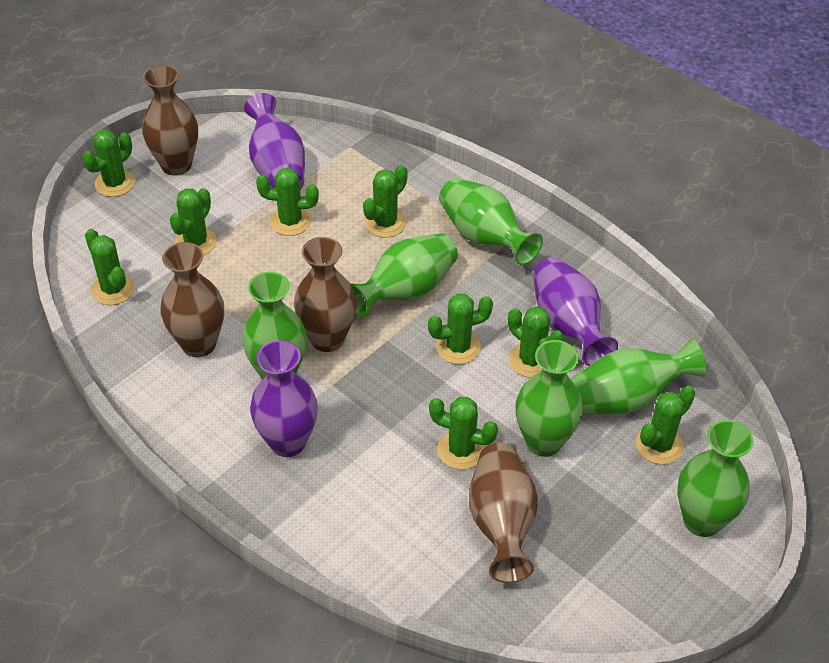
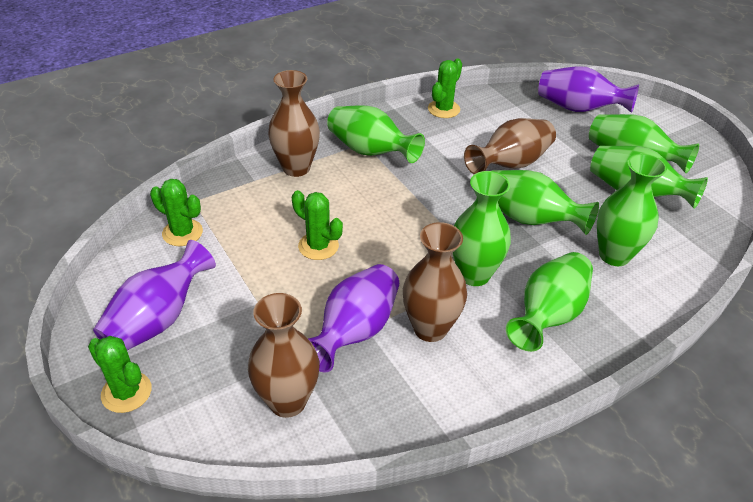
green cactus: [82,129,135,197] [85,229,135,305] [170,188,217,255] [256,167,319,236] [363,165,408,238] [428,293,493,364] [429,397,498,470] [508,306,564,378] [636,386,695,465] = 9 -> [88,336,152,413] [150,179,203,246] [292,190,343,260] [428,58,462,118] = 4
green vase: [242,272,307,380] [350,233,458,318] [439,178,543,265] [516,340,583,457] [571,339,707,414] [677,420,754,537] = 6 -> [327,106,425,163] [453,171,511,286] [492,170,599,235] [506,252,593,352] [589,114,699,173] [590,146,708,209] [597,153,667,266] = 7

